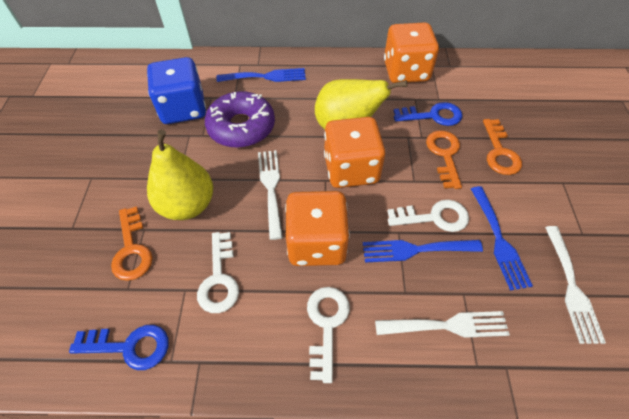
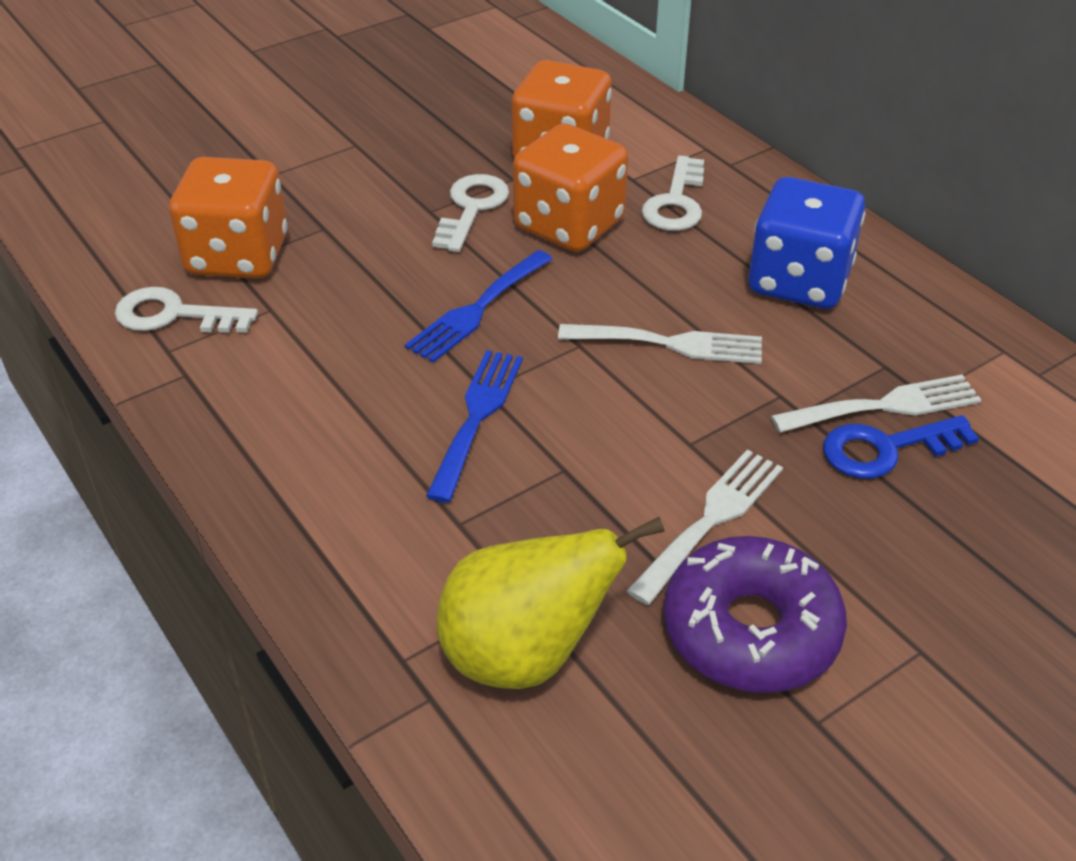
blue fork: [217,68,306,82] [363,240,483,263] [471,186,533,290] = 3 -> [405,250,553,363] [426,350,523,503] = 2
blue key: [69,325,169,370] [394,102,463,126] = 2 -> [823,415,979,479] = 1
orange key: [111,206,153,281] [426,130,462,189] [483,119,522,175] = 3 -> none = 0
yellow pear: [147,130,213,220] [315,79,407,129] = 2 -> [437,517,665,689] = 1

